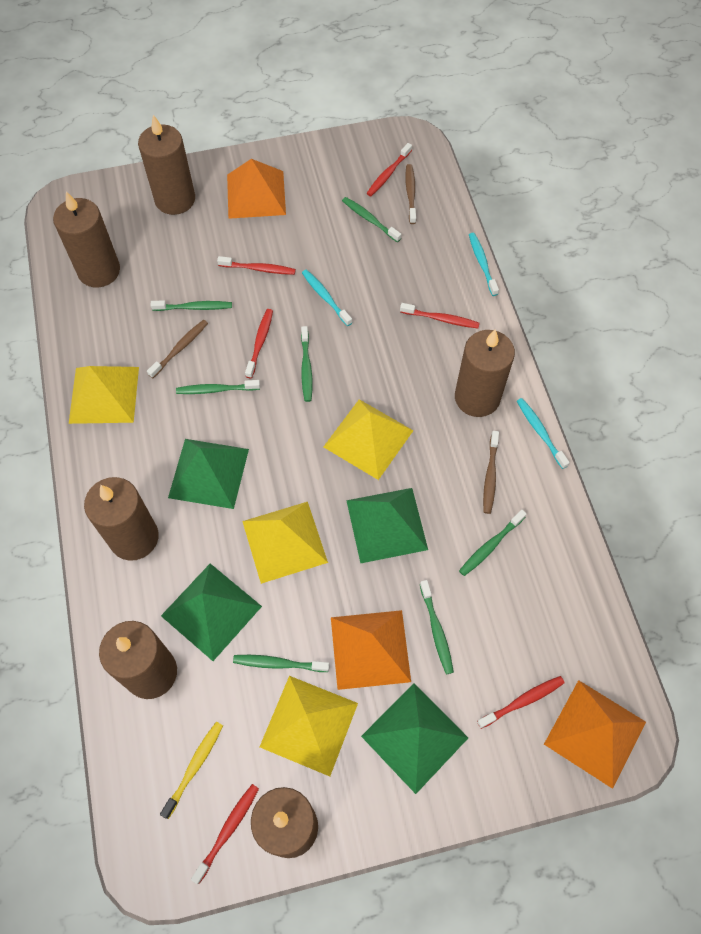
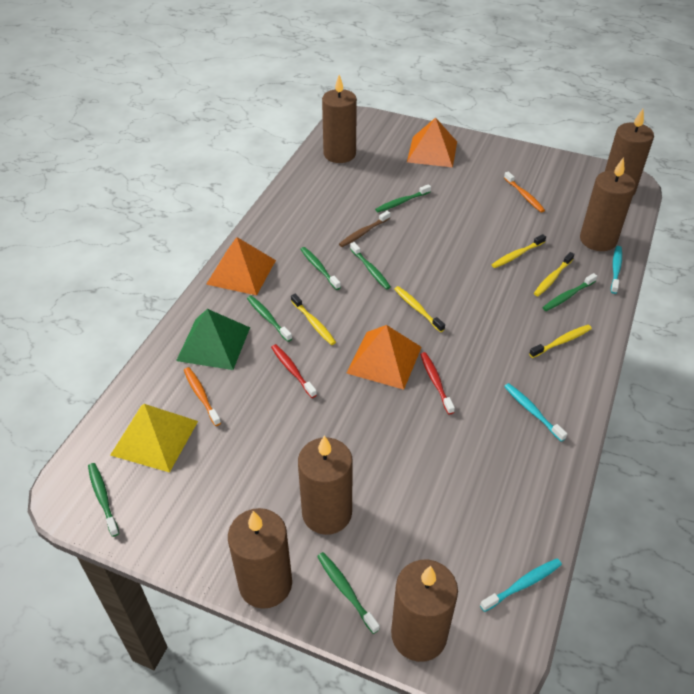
brown toothbrush: [147,320,208,378] [405,164,416,224] [483,431,499,514] = 3 -> [339,211,390,247] = 1
green pyramid: [161,564,262,661] [168,439,249,509] [346,488,428,564] [361,683,468,794] = 4 -> [176,309,250,370] = 1
orange toothbrush: none = 0 -> [184,367,221,426] [504,172,545,213] = 2
red toothbrush: [191,784,259,884] [217,256,296,275] [245,309,273,378] [366,143,412,196] [400,303,480,328] [477,676,565,729] = 6 -> [271,344,317,398] [420,352,455,414] = 2
yellow pyramid: [69,366,139,424] [242,502,328,584] [260,676,358,776] [323,399,414,480] = 4 -> [110,404,198,472] = 1
yellow toothbrush: [160,722,223,819] = 1 -> [291,294,336,345] [394,286,445,332] [491,234,546,268] [529,325,592,358] [534,252,575,296] = 5

